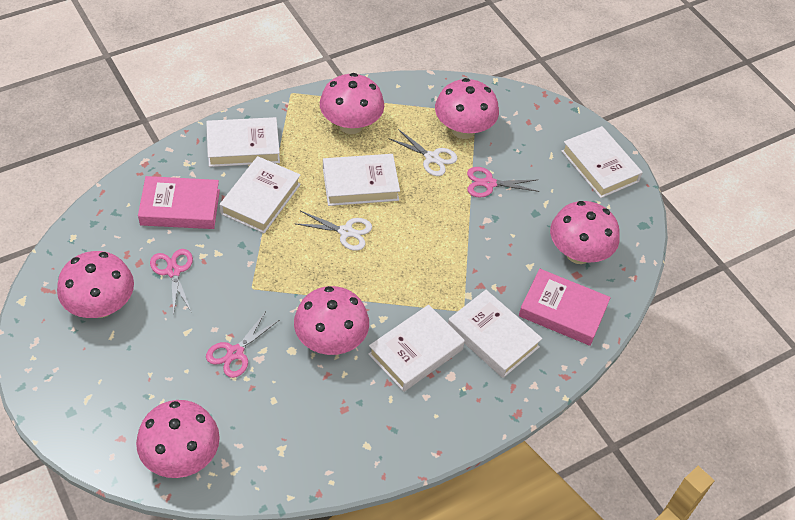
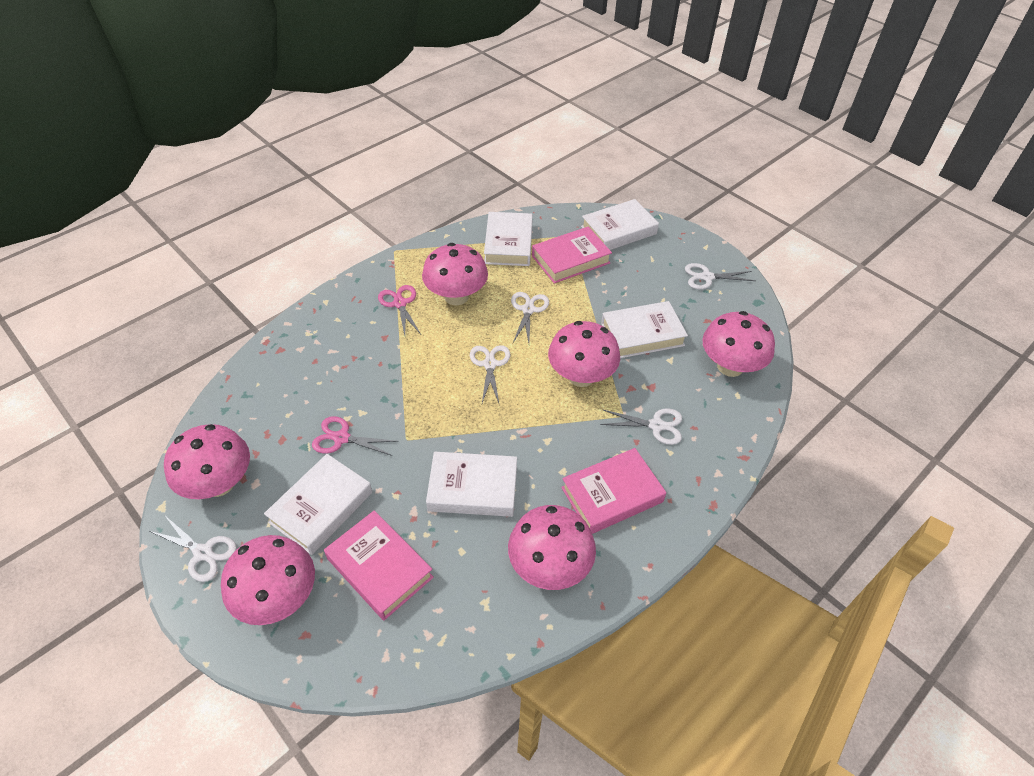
pink book: [138,176,220,229] [519,269,611,346] = 2 -> [324,511,434,620] [532,227,612,284] [561,448,666,534] = 3
pink scissors: [150,249,193,316] [206,311,279,378] [467,167,539,198] = 3 -> [312,416,399,456] [378,285,421,336] = 2
white book: [206,117,280,167] [220,156,301,233] [323,154,400,206] [368,305,465,392] [448,290,542,378] [561,126,643,198] = 6 -> [264,454,372,555] [426,452,517,517] [484,212,533,266] [581,199,659,250] [601,301,688,358] = 5
white scissors: [296,211,372,251] [388,129,458,176] = 2 -> [149,516,237,582] [470,345,511,403] [511,292,549,343] [600,408,682,445] [685,263,755,289] = 5

